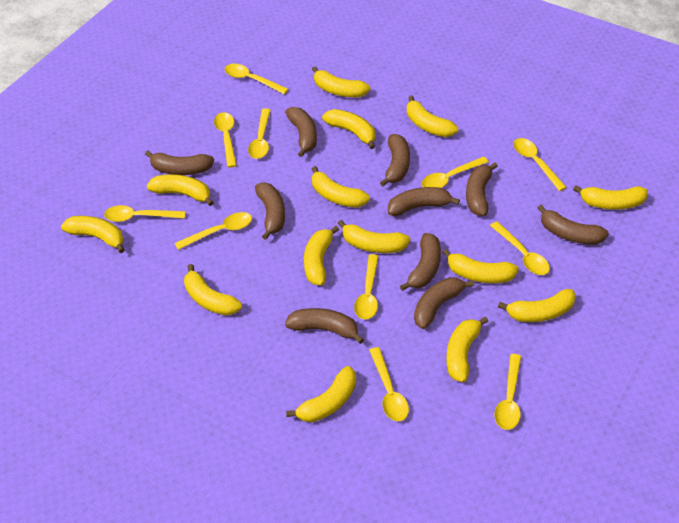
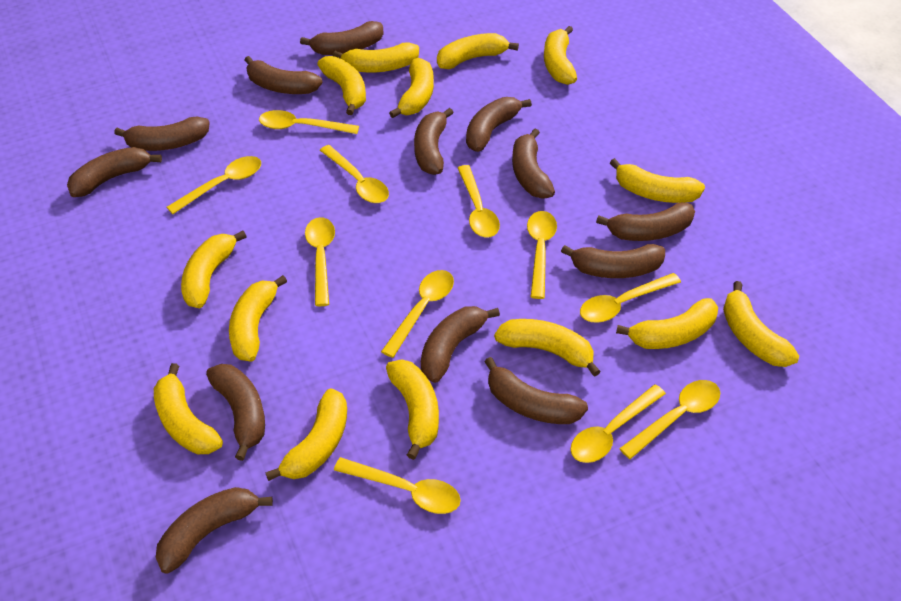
brown banana: [145,151,214,175] [255,183,285,240] [285,107,317,157] [285,308,364,344] [380,134,410,186] [388,187,460,216] [400,233,441,291] [414,277,474,329] [466,162,498,216] [537,205,609,244] = 10 -> [67,147,162,197] [114,117,210,151] [156,487,273,573] [206,364,265,461] [245,56,323,94] [300,21,384,55] [414,108,454,175] [421,306,500,383] [466,97,532,152] [484,357,588,424] [512,128,555,199] [561,244,665,278] [596,202,695,241] = 13

